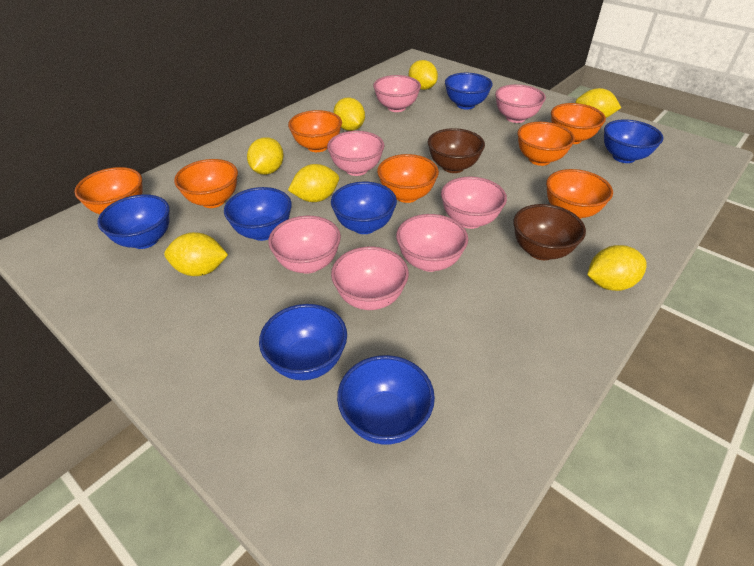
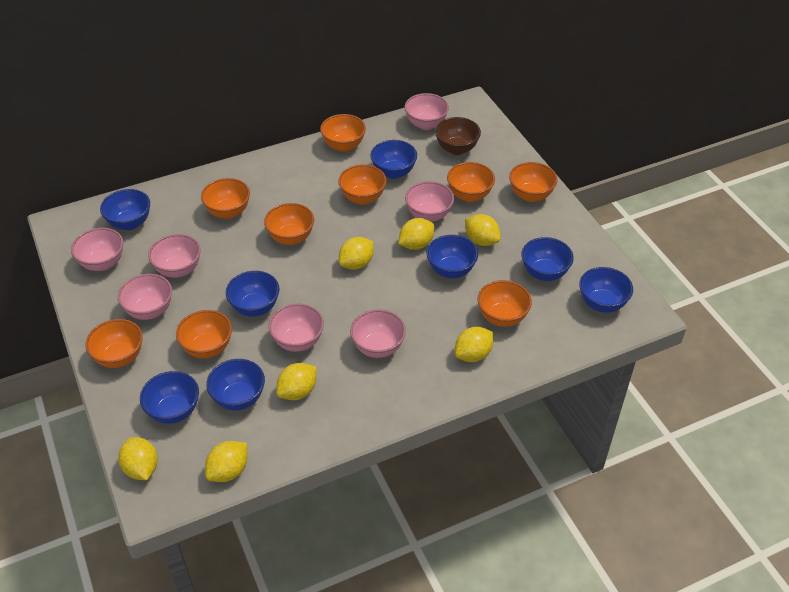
blue bowl: [97,194,170,249] [224,187,292,241] [259,304,347,380] [331,182,397,234] [337,355,435,445] [445,73,493,109] [604,119,664,163] = 7 -> [100,189,150,230] [140,371,199,424] [206,359,265,411] [226,271,280,317] [370,140,417,179] [426,235,478,278] [521,237,574,281] [579,267,633,313] = 8
brown bowl: [428,128,485,173] [513,204,586,260] = 2 -> [435,117,481,155] = 1
orange bowl: [74,167,143,214] [174,159,238,208] [288,110,342,152] [377,154,439,203] [517,122,575,166] [546,169,613,219] [551,103,606,144] = 7 -> [85,319,143,368] [176,310,232,358] [201,178,250,219] [264,203,314,245] [320,114,366,152] [338,164,387,205] [447,162,495,202] [478,280,532,327] [509,162,558,202] = 9

